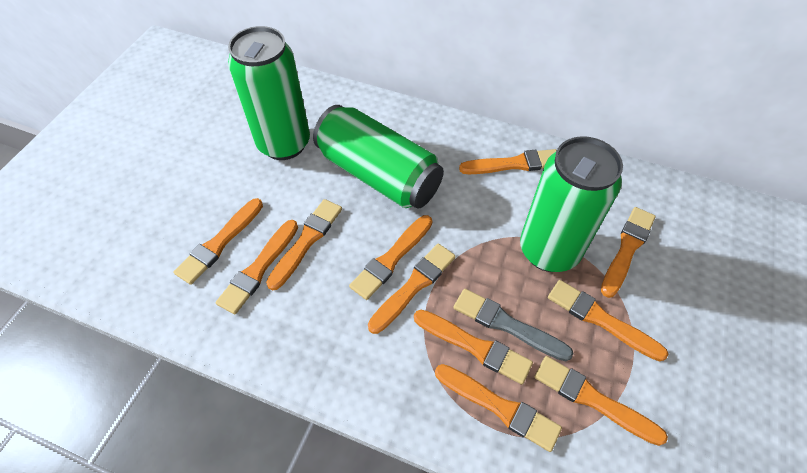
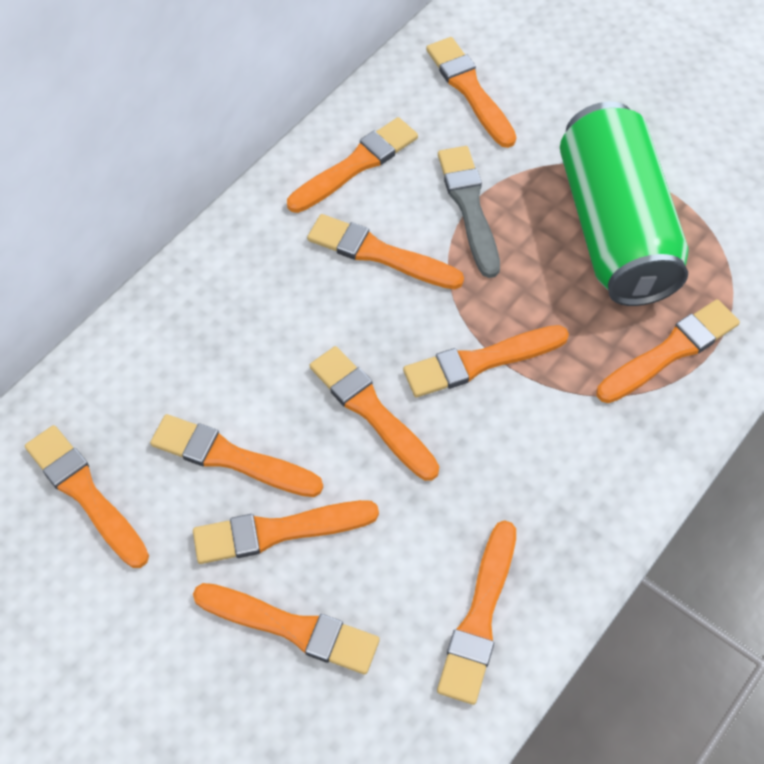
green can: [228,26,310,160] [313,105,444,209] [520,136,623,272] = 3 -> [560,102,688,306] = 1

